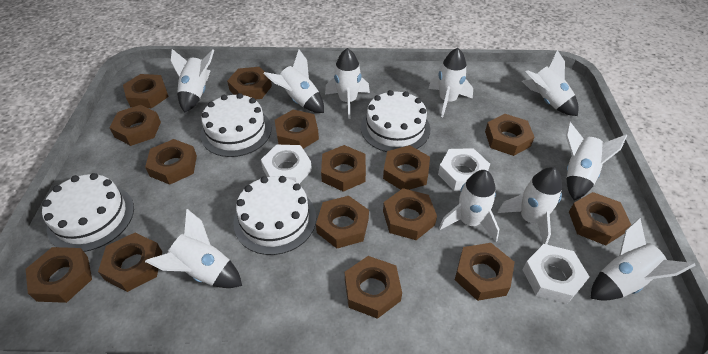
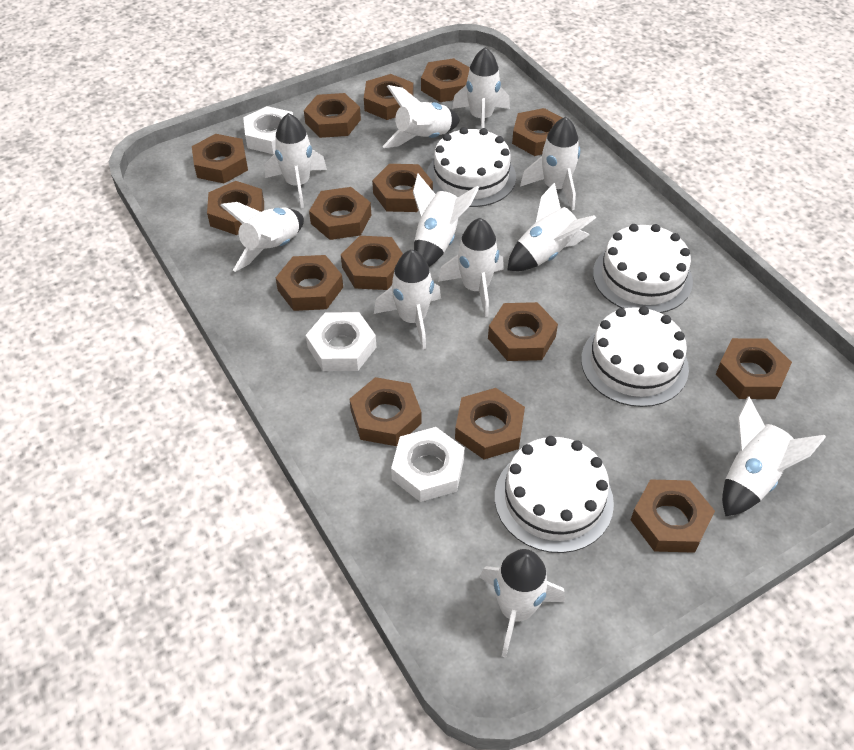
white rocket: [145,209,242,288] [171,49,214,113] [264,50,324,113] [325,48,370,119] [428,48,473,117] [439,170,499,241] [498,167,562,244] [522,50,579,116] [566,122,627,200] [591,218,696,301] = 10 -> [220,202,304,272] [265,113,327,208] [374,250,441,349] [382,85,460,148] [413,174,479,267] [438,218,504,317] [452,47,510,129] [480,549,565,658] [507,182,596,271] [520,117,580,210] [722,396,826,516] = 11

